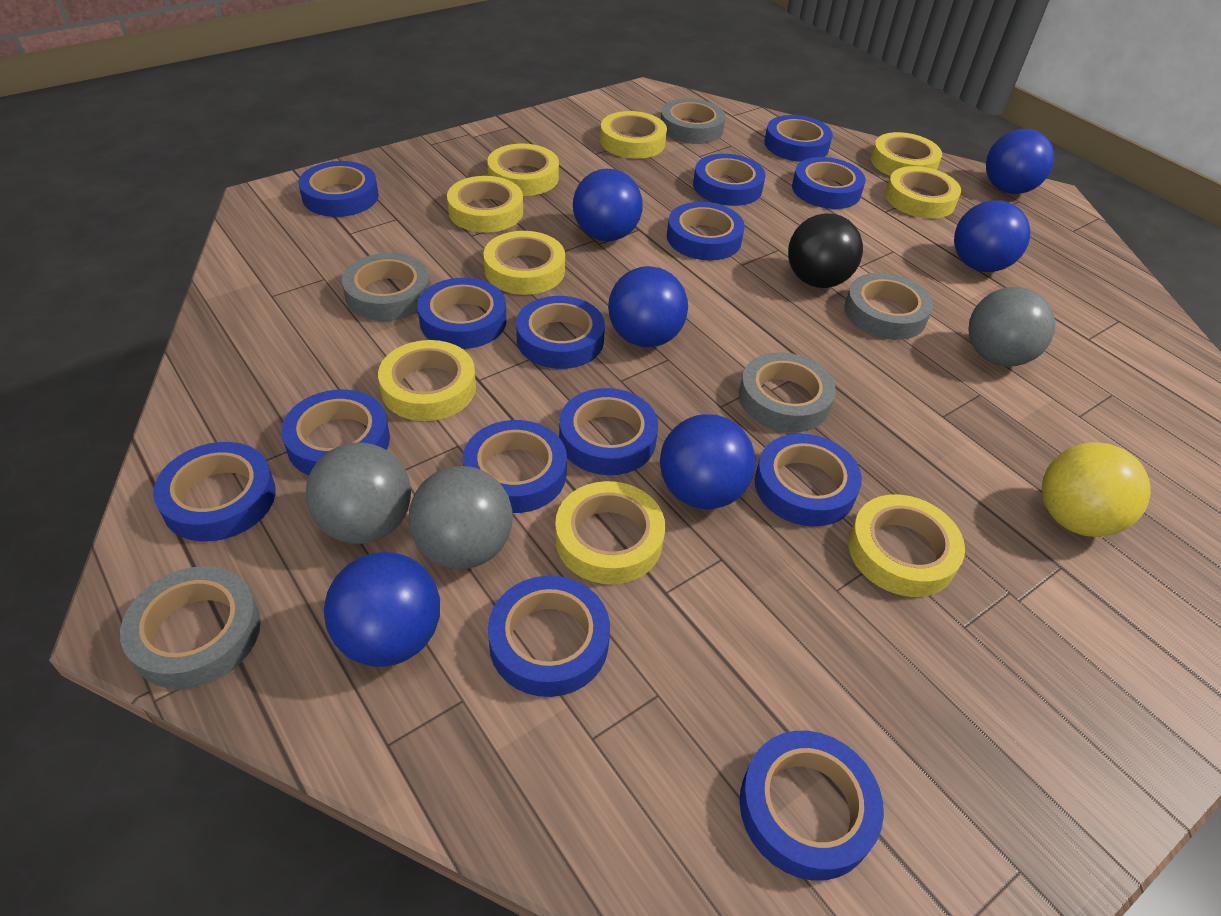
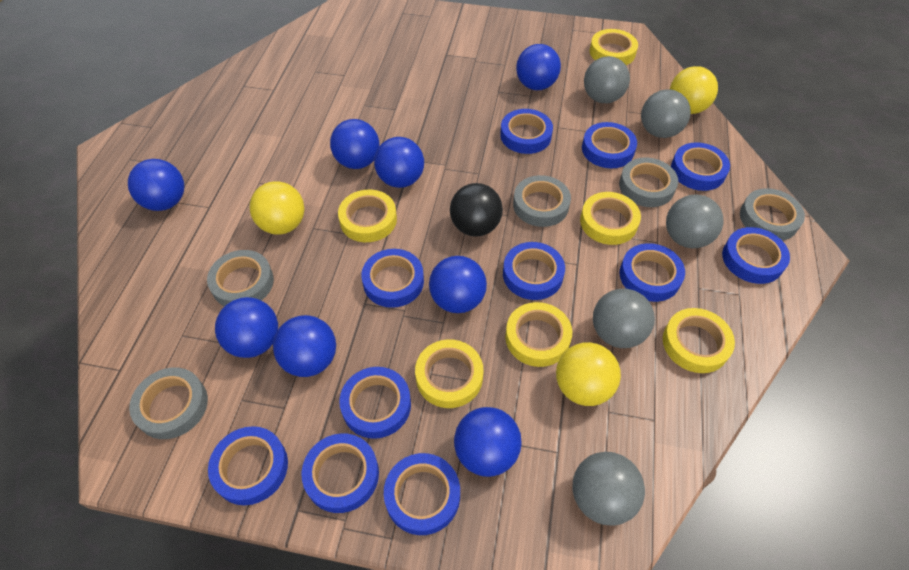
blue ball: [324,552,440,667] [573,168,643,241] [608,266,688,347] [660,414,755,509] [954,200,1030,272] [986,129,1054,194] = 6 -> [128,159,184,211] [215,297,278,358] [273,315,336,377] [330,119,379,169] [374,137,424,188] [429,256,487,313] [454,407,522,477] [516,44,561,90] = 8
blue tape: [153,442,276,541] [281,390,390,475] [298,161,379,217] [417,278,507,349] [463,420,567,513] [488,576,610,697] [516,296,605,369] [559,388,658,475] [667,202,745,260] [693,154,765,206] [740,731,884,881] [755,433,862,527] [764,115,833,162] [792,157,866,209] = 14 -> [208,426,288,505] [301,433,379,513] [339,367,411,439] [361,249,424,308] [384,453,460,535] [500,109,553,154] [503,242,565,300] [582,122,637,168] [620,243,685,302] [671,142,730,191] [722,227,790,284] = 11
grey ball: [306,442,411,544] [409,466,513,569] [968,287,1056,366] = 3 -> [573,452,645,526] [584,56,630,103] [593,289,655,348] [641,89,691,138] [666,194,724,249] = 5
yellow ball: [1042,442,1151,537] = 1 -> [250,181,304,235] [556,342,621,406] [670,66,718,114] = 3
yellow tape: [378,340,476,421] [447,176,523,233] [483,231,565,295] [487,143,559,196] [555,481,665,584] [600,111,667,159] [848,494,965,597] [871,132,942,176] [885,166,961,219] = 9 -> [338,190,397,242] [415,340,483,408] [505,302,572,367] [580,192,641,245] [590,29,638,65] [663,308,735,373] = 6

